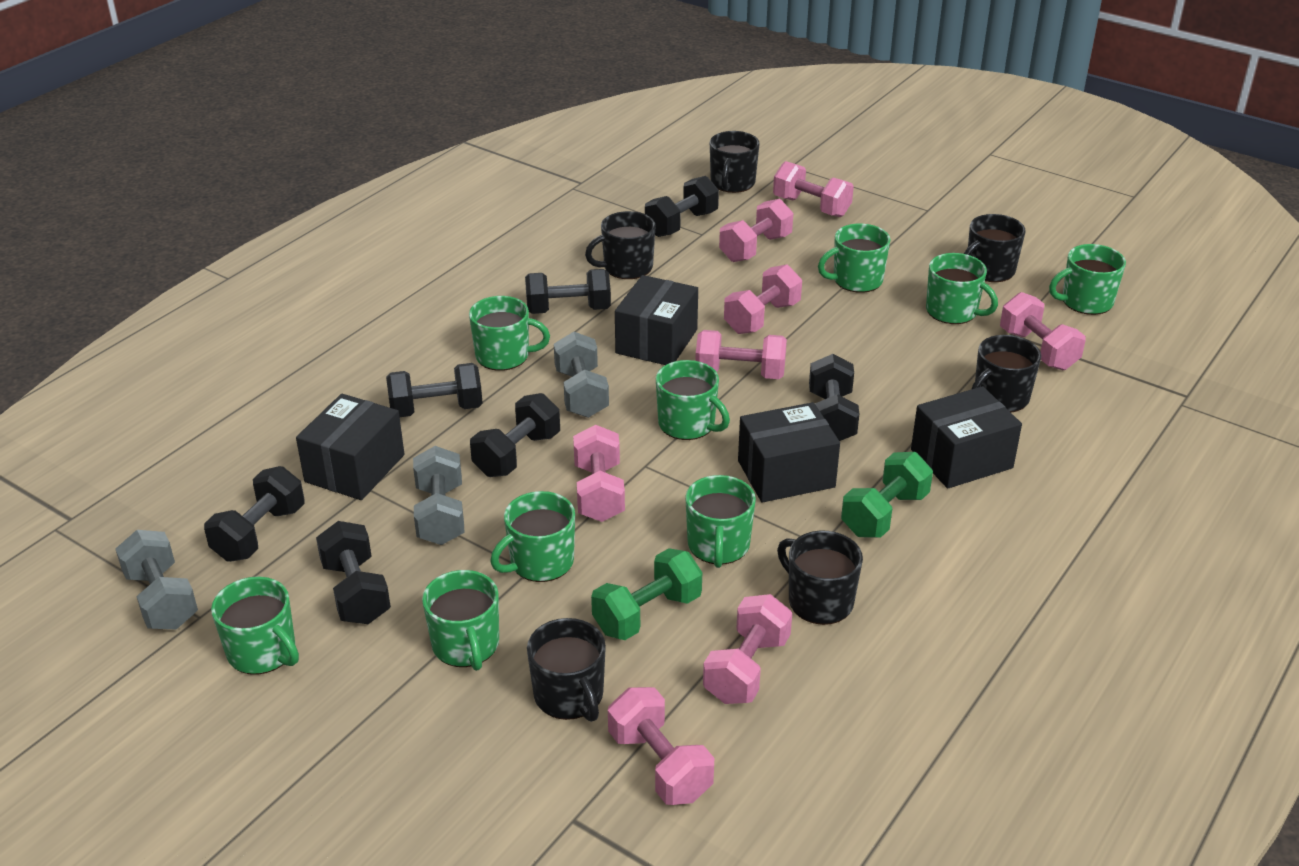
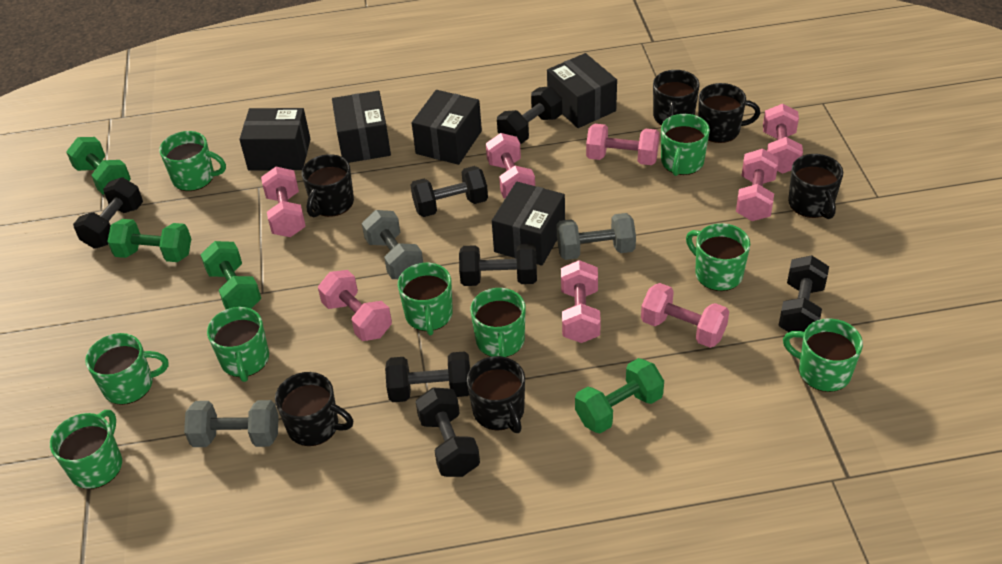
black box: [296,394,404,500] [615,275,698,365] [738,402,840,503] [911,386,1022,489] = 4 -> [239,108,310,171] [332,91,391,163] [412,90,482,165] [492,182,565,266] [547,53,617,128] = 5
green dumbbell: [591,548,702,640] [841,452,933,538] = 2 -> [66,137,131,195] [107,219,191,262] [201,241,261,309] [575,358,664,433] = 4

